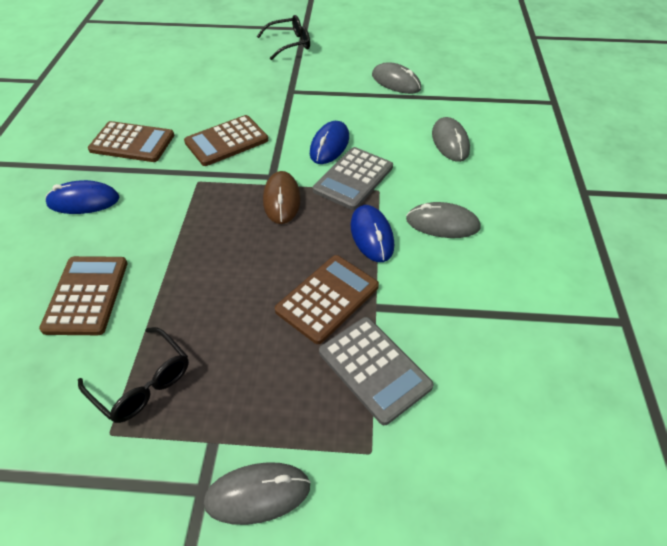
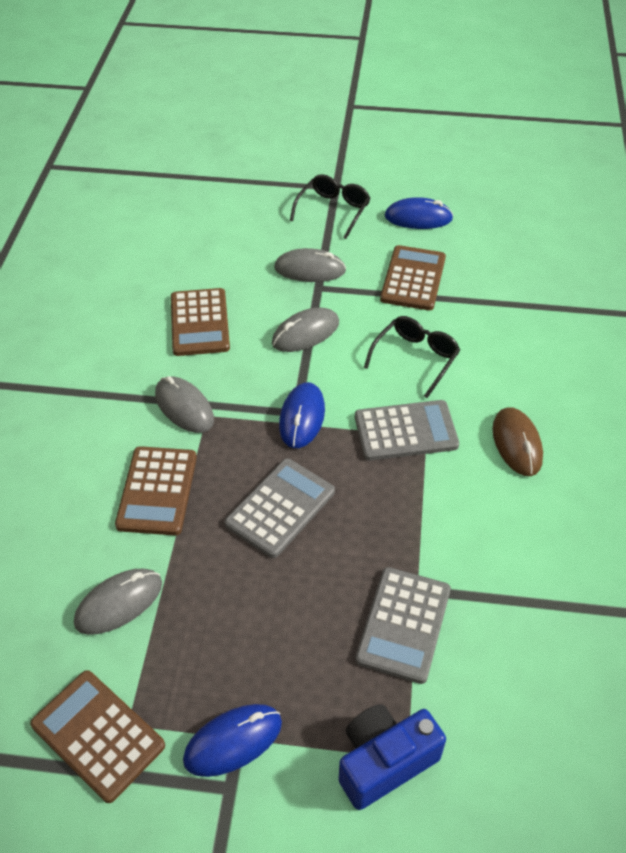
blue camera: none = 0 -> [339,704,446,810] = 1
grey calculator: [313,147,393,210] [319,317,434,425] = 2 -> [225,458,335,558] [355,400,459,461] [355,567,451,684] = 3

